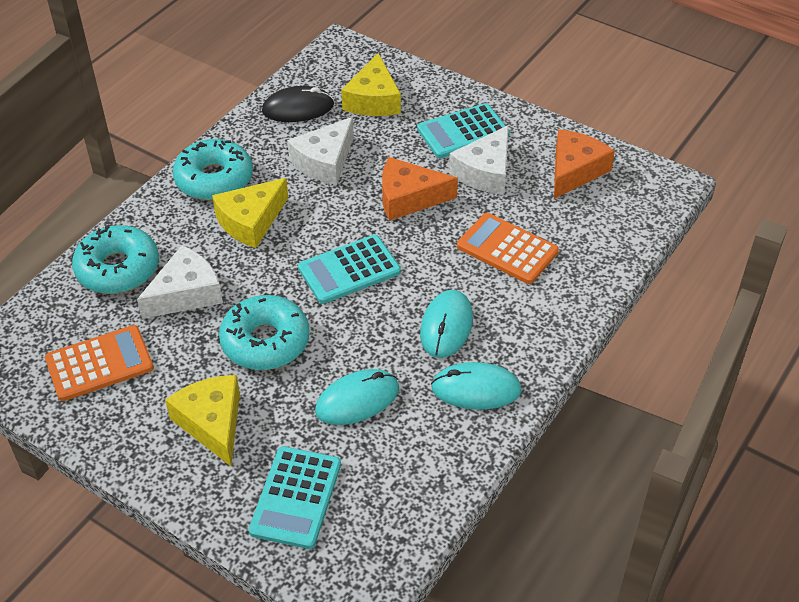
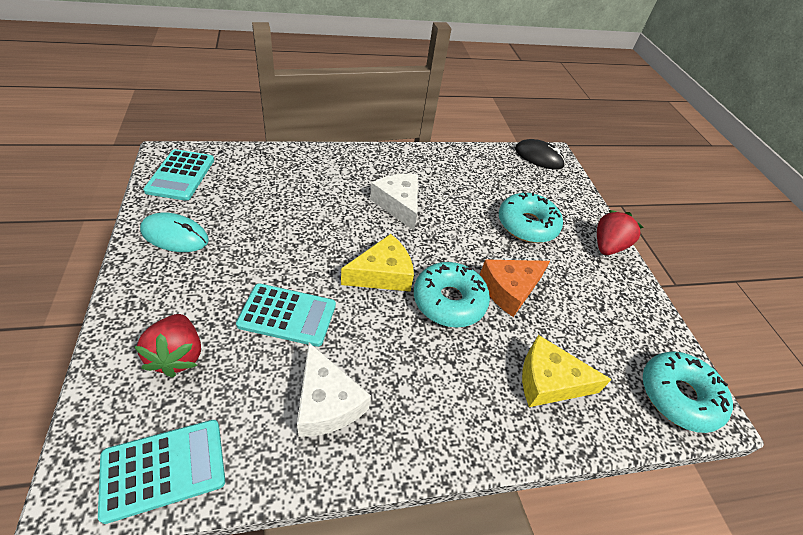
orange calculator: [45,325,154,401] [457,213,559,284] = 2 -> none = 0
orange cheese: [382,157,458,221] [554,129,615,199] = 2 -> [480,259,550,317] = 1
red strawberry: none = 0 -> [134,314,201,378] [597,210,644,255] = 2
turquoise mouse: [315,369,399,425] [420,290,473,358] [431,362,522,410] = 3 -> [140,213,209,252] = 1
white cheese: [137,245,223,319] [287,117,354,185] [449,125,508,195] = 3 -> [297,343,371,437] [370,174,418,230] = 2
yellow cheese: [165,375,240,466] [212,178,288,248] [341,53,401,116] = 3 -> [341,234,414,291] [522,335,612,407] = 2

